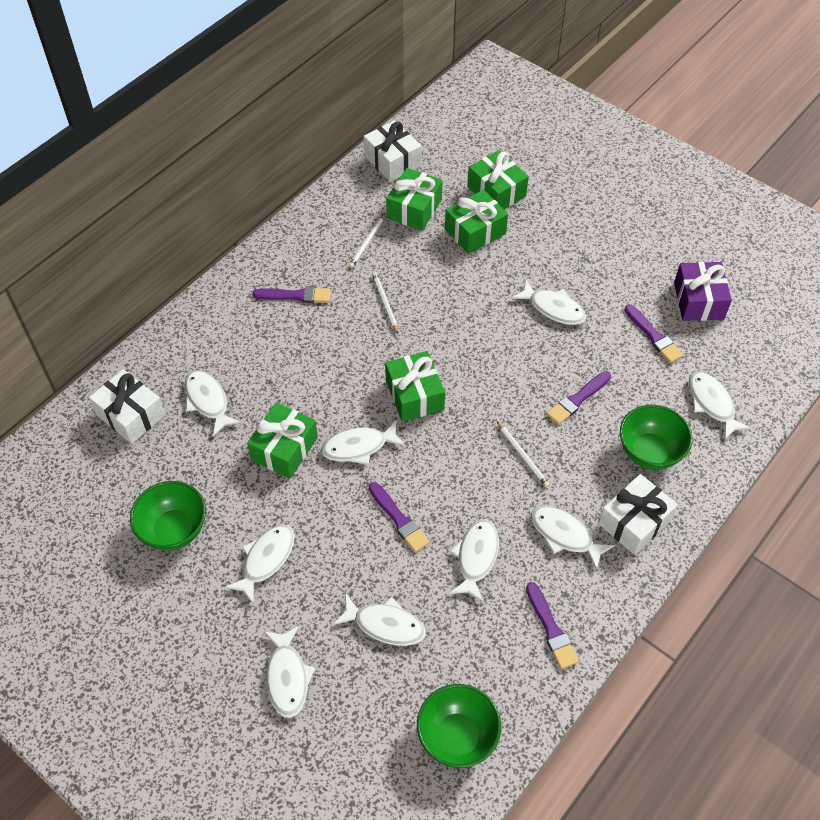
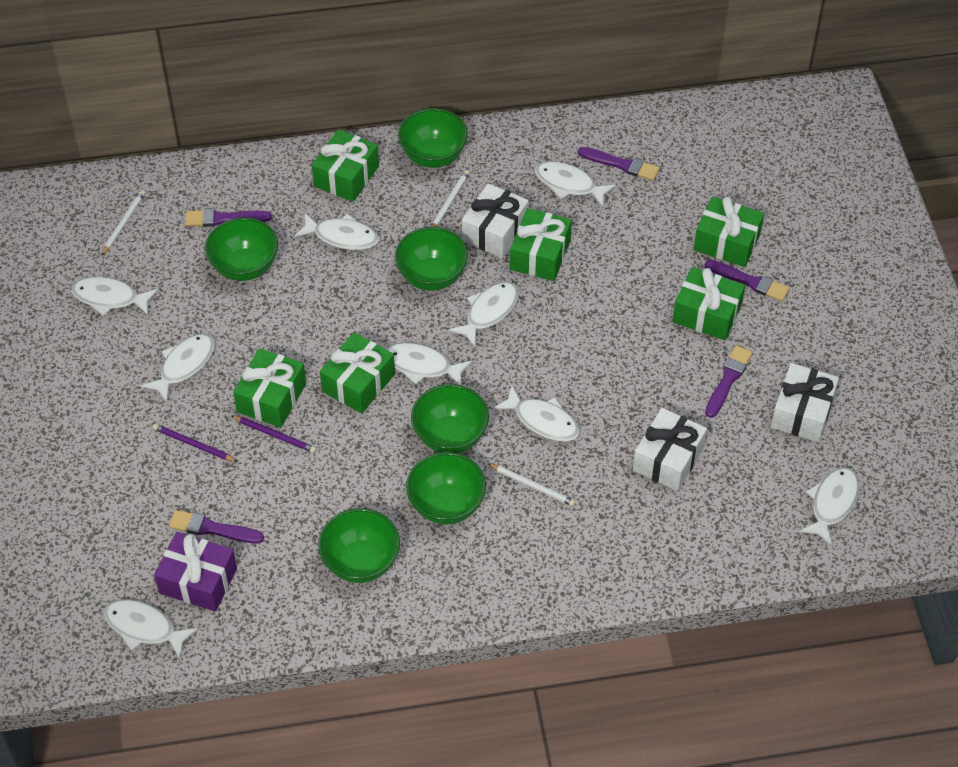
green bowl: [130,481,206,551] [417,684,501,768] [620,405,693,470] = 3 -> [205,217,278,281] [318,508,400,583] [395,227,468,291] [398,108,468,168] [406,452,486,525] [411,384,489,453] = 6
green gift: [247,402,318,478] [385,351,445,422] [386,168,443,231] [445,190,508,254] [467,150,529,209] = 5 -> [233,348,306,428] [312,129,379,202] [320,332,395,414] [510,208,572,281] [672,267,745,340] [693,196,764,267] = 6
purple pencil: none = 0 -> [153,424,238,462] [231,415,316,453] = 2

